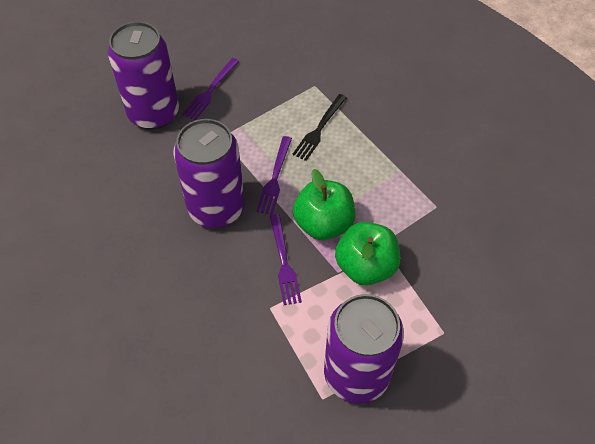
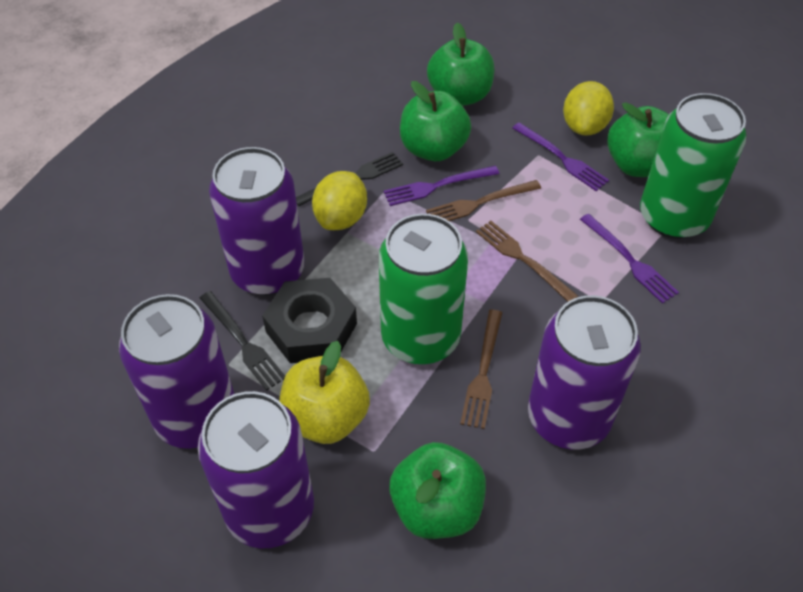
black fork: [292,94,347,161] = 1 -> [200,291,285,391] [296,152,403,206] = 2
black nut: none = 0 -> [262,278,357,363] = 1
brown fork: none = 0 -> [426,180,541,221] [460,310,502,429] [476,221,578,302] = 3
green apple: [293,169,355,240] [335,222,400,286] = 2 -> [389,442,486,539] [400,81,471,161] [427,23,495,106] [607,102,669,177] = 4
green can: none = 0 -> [379,214,468,364] [640,93,747,239] = 2
purple can: [108,22,179,129] [173,119,245,228] [324,294,404,404] = 3 -> [119,294,234,449] [198,391,314,548] [209,147,304,295] [528,295,641,450] = 4
yellow apple: none = 0 -> [279,341,370,444] = 1
yellow lemon: none = 0 -> [312,171,367,230] [563,81,614,136] = 2

